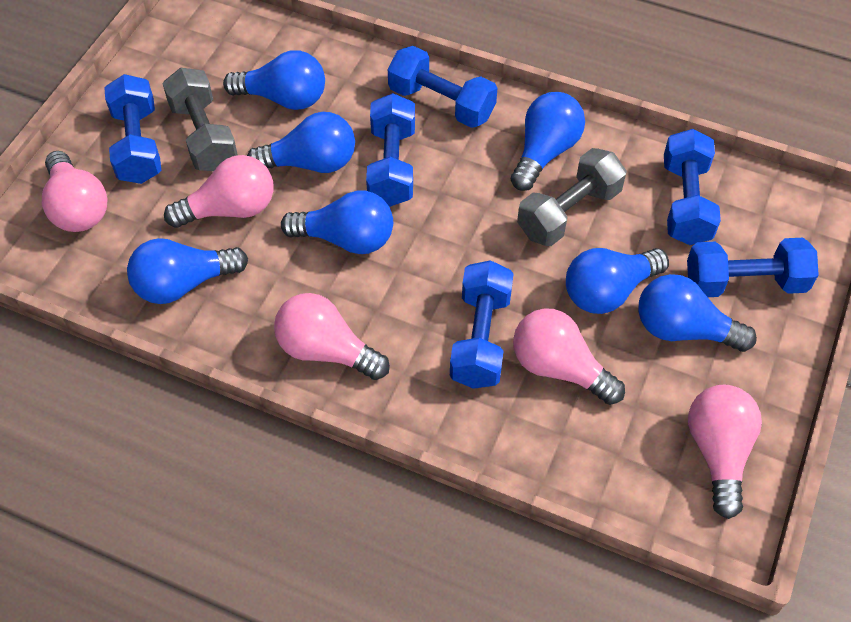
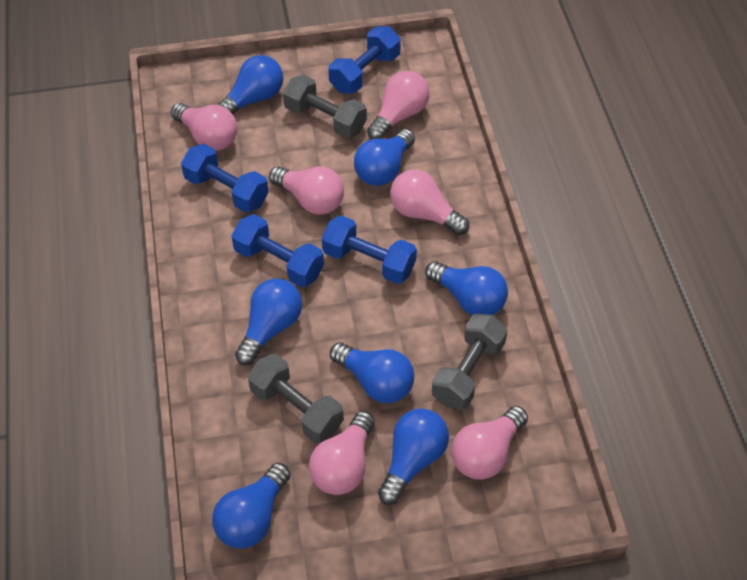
blue dumbbell: [104,74,161,184] [366,93,415,207] [388,46,497,128] [450,260,514,389] [664,129,721,245] [687,238,819,297] = 6 -> [181,144,269,213] [231,214,324,287] [322,215,417,284] [328,26,401,94] = 4
grey dumbbell: [162,68,238,171] [517,148,627,246] = 2 -> [248,354,344,443] [283,75,367,138] [432,314,508,410] = 3
pink light bulb: [42,151,107,232] [164,155,274,228] [274,293,390,380] [513,308,625,405] [688,385,762,519] = 5 -> [171,103,237,151] [269,166,344,215] [309,411,375,495] [367,71,429,139] [390,170,469,235] [451,406,528,480] = 6

